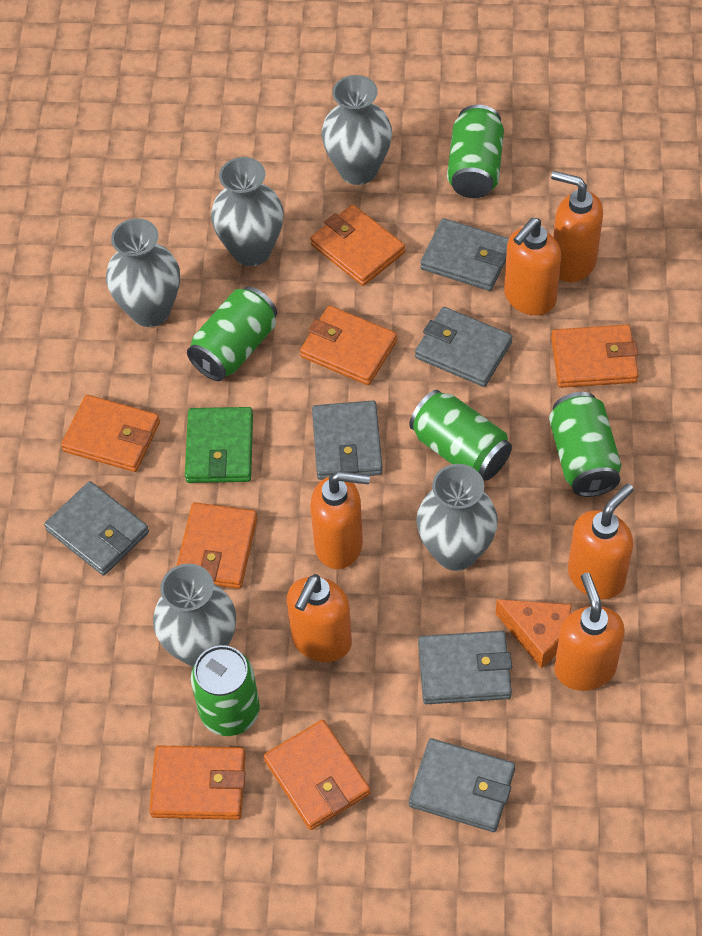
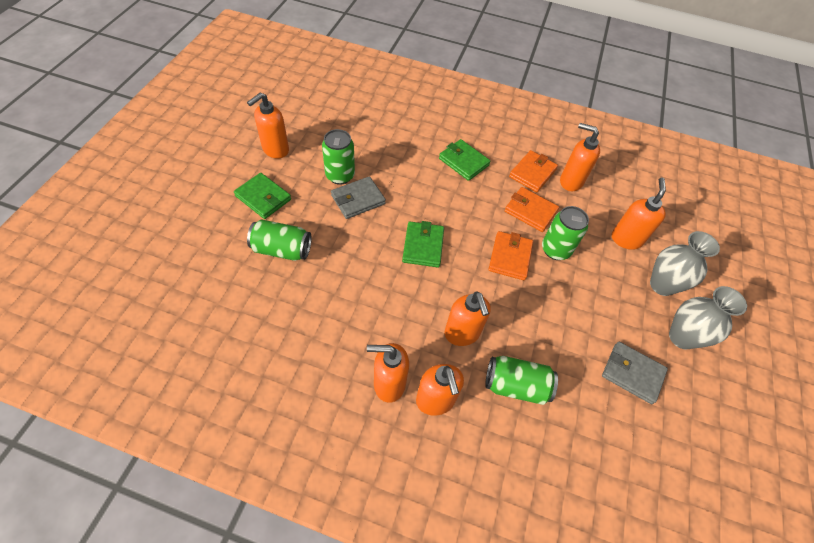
green can: [187,287,277,381] [191,645,260,736] [409,390,512,481] [447,105,504,198] [549,392,621,497] = 5 -> [247,219,312,261] [322,129,355,185] [485,356,558,405] [542,206,589,260] = 4
green wallet: [185,407,253,483] = 1 -> [234,173,291,219] [402,221,444,267] [439,139,491,181] = 3
grey vase: [106,218,180,327] [153,564,236,667] [211,157,284,266] [321,75,392,185] [416,464,498,571] = 5 -> [650,231,720,296] [669,286,747,349] = 2
grey wallet: [44,481,149,576] [312,401,383,480] [409,738,515,832] [415,307,512,387] [418,631,512,704] [420,218,509,291] = 6 -> [331,176,386,219] [602,342,668,404] = 2
orange cheese: [496,599,572,668] = 1 -> none = 0
orange wallet: [61,395,160,472] [149,746,246,820] [177,502,257,589] [264,720,371,830] [300,306,397,385] [310,205,405,286] [551,325,639,388] = 7 -> [489,231,533,280] [505,187,559,232] [509,150,558,192] = 3

